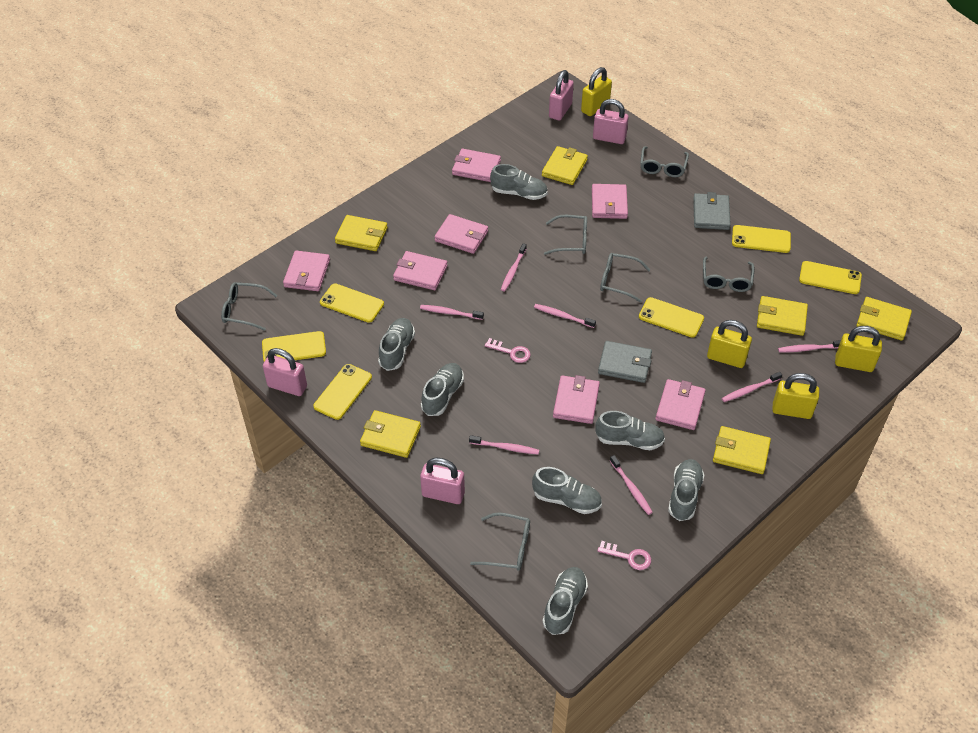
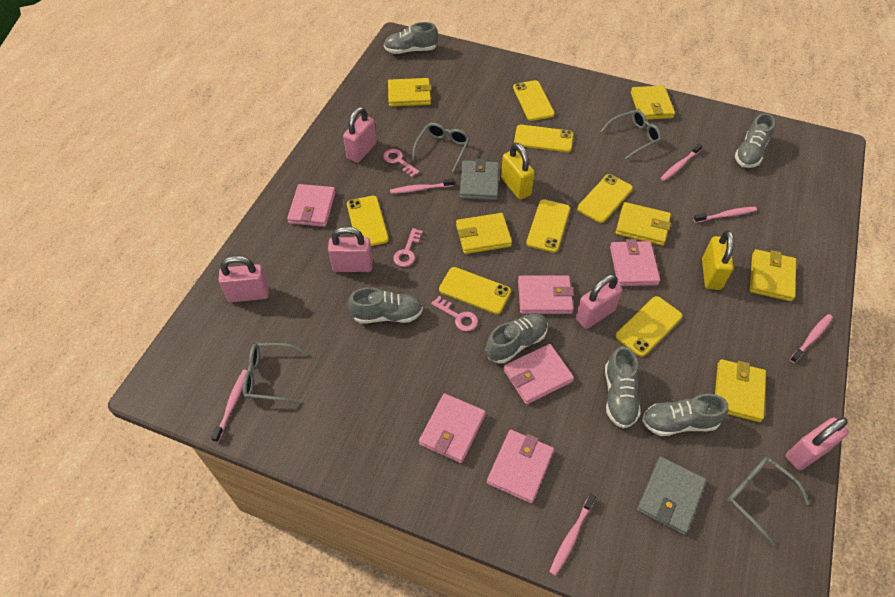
grey glasses: [221,282,277,331] [470,513,530,571] [544,215,587,255] [600,253,650,303] [640,146,689,177] [703,257,754,292] = 6 -> [243,343,308,403] [412,123,470,172] [600,110,662,159] [727,457,810,546] = 4
grey shoe: [378,318,415,371] [421,363,464,416] [490,164,548,200] [532,467,602,514] [542,567,588,635] [595,411,665,450] [668,459,704,521] = 7 -> [348,288,423,324] [384,22,438,54] [486,313,548,364] [605,346,641,428] [642,394,728,436] [735,113,775,168] = 6
pink key: [485,338,531,363] [597,541,651,570] = 2 -> [383,149,420,177] [393,228,423,267] [431,296,478,331] = 3
pink padlock: [263,348,307,396] [420,458,465,504] [549,70,574,121] [593,99,629,144] = 4 -> [218,255,269,302] [328,226,373,272] [343,107,377,163] [576,274,623,329] [786,417,849,470] = 5
pink toothbrush: [420,305,484,320] [469,435,539,454] [501,244,527,291] [534,304,596,328] [610,455,653,515] [722,372,782,402] [778,340,841,352] = 7 -> [211,369,248,442] [390,178,455,194] [549,494,596,576] [660,144,702,181] [694,207,757,223] [790,314,833,363] = 6
pink wallet: [283,251,330,291] [393,251,447,290] [434,214,488,254] [452,149,501,182] [553,375,600,424] [592,184,628,219] [655,379,706,430] = 7 -> [287,184,336,227] [419,393,486,463] [487,430,554,504] [503,344,574,405] [518,275,574,314] [610,239,660,286] = 6
yellow padlock: [581,67,612,116] [707,320,752,368] [772,373,819,419] [835,326,882,372] = 4 -> [501,142,535,199] [702,230,734,290] = 2
yellow phone: [262,331,326,362] [313,364,372,420] [320,283,384,323] [639,297,704,338] [732,225,791,253] [799,261,862,294] = 6 -> [347,196,389,246] [439,267,511,314] [513,80,555,121] [514,125,573,152] [526,199,570,253] [577,174,633,223] [616,296,682,357] = 7

